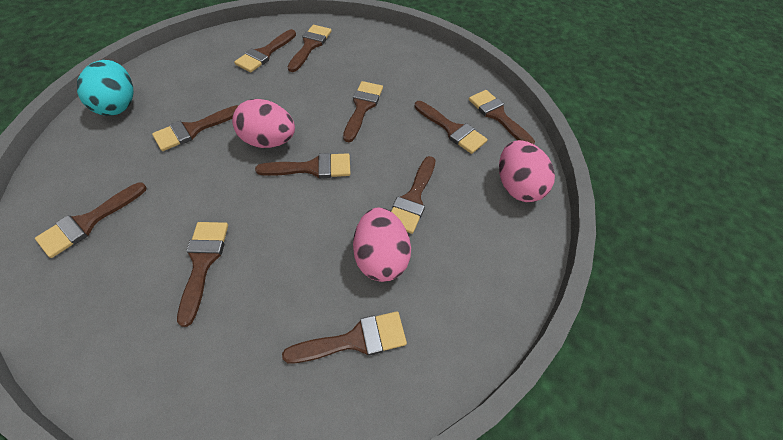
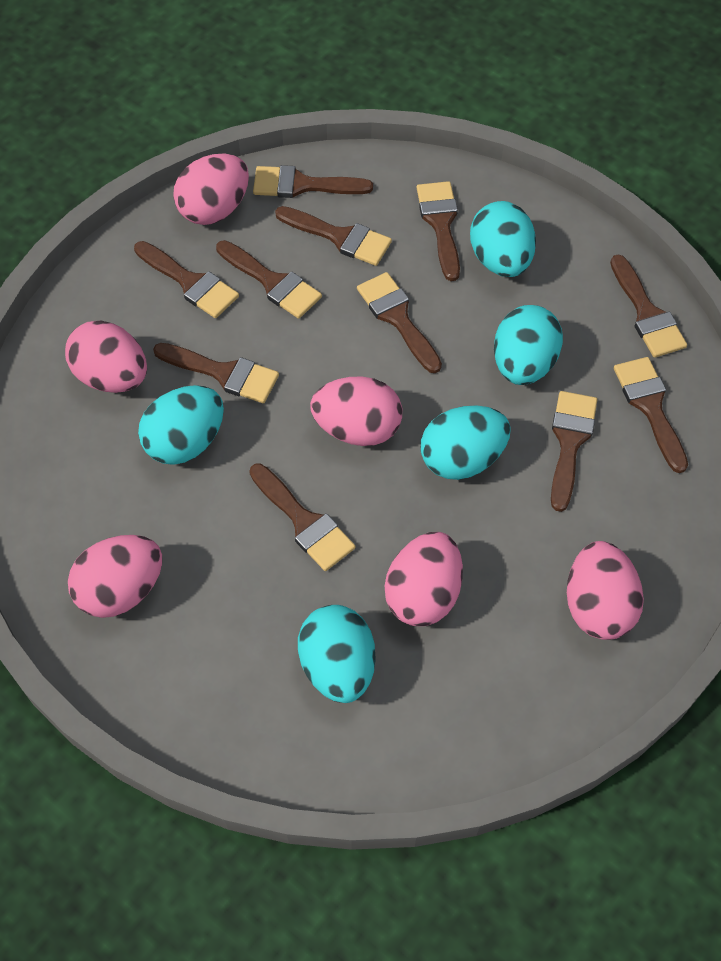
pink egg: [232,99,295,148] [353,208,411,282] [499,140,555,202] = 3 -> [65,320,147,393] [68,535,162,618] [173,153,249,225] [310,377,402,446] [385,532,463,626] [567,541,644,640] = 6
turquoise egg: [77,60,133,116] = 1 -> [138,385,224,465] [298,605,376,703] [421,406,511,480] [470,201,536,277] [494,305,563,385] = 5

